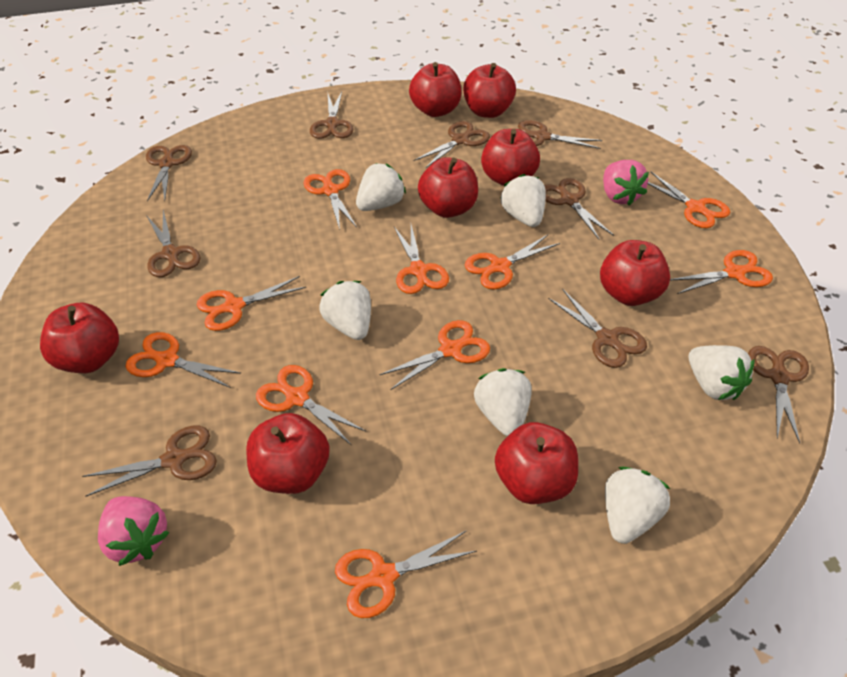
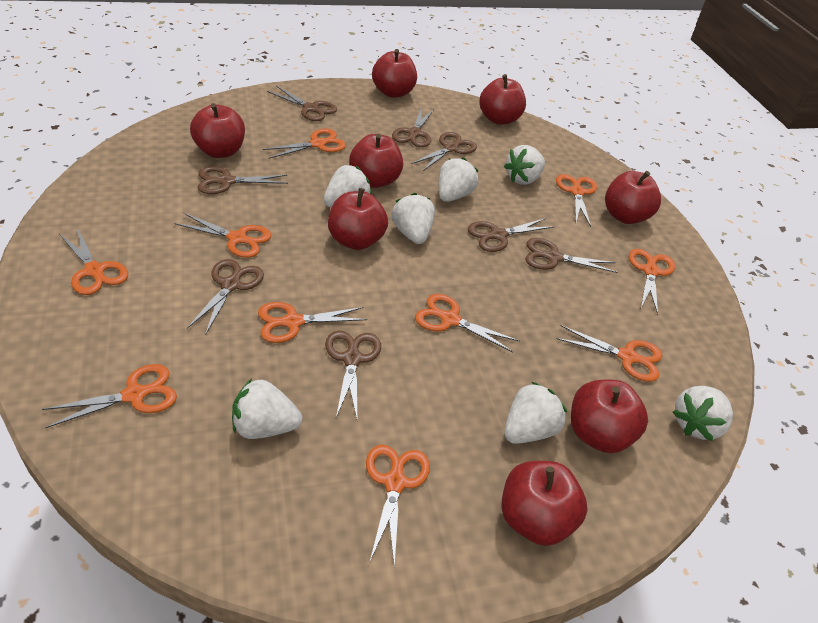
brown scissors: [82,426,217,497] [146,145,192,201] [146,210,201,277] [310,91,353,139] [414,121,490,169] [518,120,602,149] [544,178,614,239] [548,289,647,368] [748,346,809,443] = 9 -> [187,259,264,335] [198,166,288,194] [267,86,337,121] [325,331,381,418] [392,107,434,147] [411,132,477,171] [468,218,555,252] [525,238,618,273] = 8
pink strawberry: [98,496,170,566] [603,160,649,206] = 2 -> none = 0
white strawberry: [319,281,371,340] [356,163,406,211] [474,368,532,437] [501,174,546,227] [605,467,670,544] [689,345,755,400] = 6 -> [232,379,303,439] [324,165,371,207] [392,193,435,244] [439,158,479,202] [504,145,545,185] [504,382,567,444] [673,386,733,441] = 7

